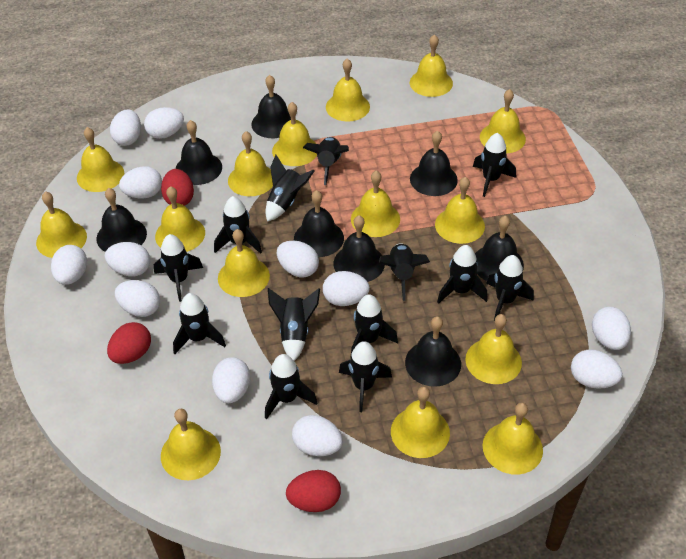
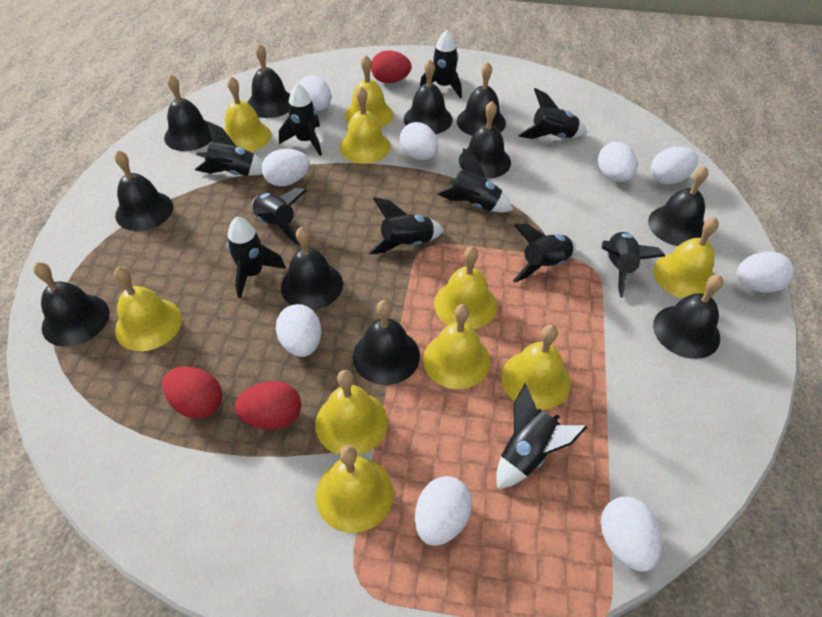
black bell: [97,188,147,252] [176,120,222,185] [251,75,296,138] [294,190,344,257] [333,215,385,282] [405,316,461,387] [410,130,458,196] [475,216,524,281] = 8 -> [33,262,109,347] [114,150,173,231] [164,75,212,151] [247,44,290,118] [281,227,343,310] [353,300,420,385] [404,60,453,134] [457,62,506,136] [459,101,511,179] [648,166,708,246] [653,274,724,359] = 11
black rocket: [154,234,203,302] [173,293,226,354] [214,196,262,254] [265,155,315,222] [265,354,317,419] [268,288,320,361] [303,137,349,185] [339,341,392,412] [350,294,398,359] [379,243,430,301] [437,245,488,304] [473,133,516,197] [486,255,534,321] = 13 -> [195,121,263,176] [227,217,286,298] [252,188,307,245] [279,83,322,156] [368,197,443,254] [420,30,462,98] [437,148,513,213] [496,384,587,489] [513,224,576,282] [518,88,587,139] [602,232,665,298] = 11
white egg: [51,245,87,285] [105,242,150,277] [110,109,141,146] [115,280,160,317] [119,166,162,198] [144,107,184,139] [212,357,251,403] [277,241,319,277] [292,415,343,456] [323,271,370,306] [571,349,622,389] [592,307,631,350] = 12 -> [262,149,310,186] [276,304,321,357] [298,75,331,111] [399,122,438,160] [415,476,472,546] [598,142,637,182] [601,497,662,572] [651,147,698,184] [737,251,794,293] = 9
yellow bell: [36,191,87,258] [77,127,124,192] [155,186,205,252] [161,409,221,480] [218,229,270,297] [228,131,273,196] [272,102,317,166] [326,58,370,122] [351,171,400,237] [391,387,450,458] [410,34,453,97] [435,177,485,244] [465,314,522,384] [480,89,526,153] [483,403,543,475] = 15 -> [114,267,182,351] [224,76,271,152] [315,370,388,456] [316,445,394,533] [340,87,391,164] [345,55,393,128] [423,304,491,389] [434,246,497,329] [501,325,571,410] [653,217,719,298] = 10

